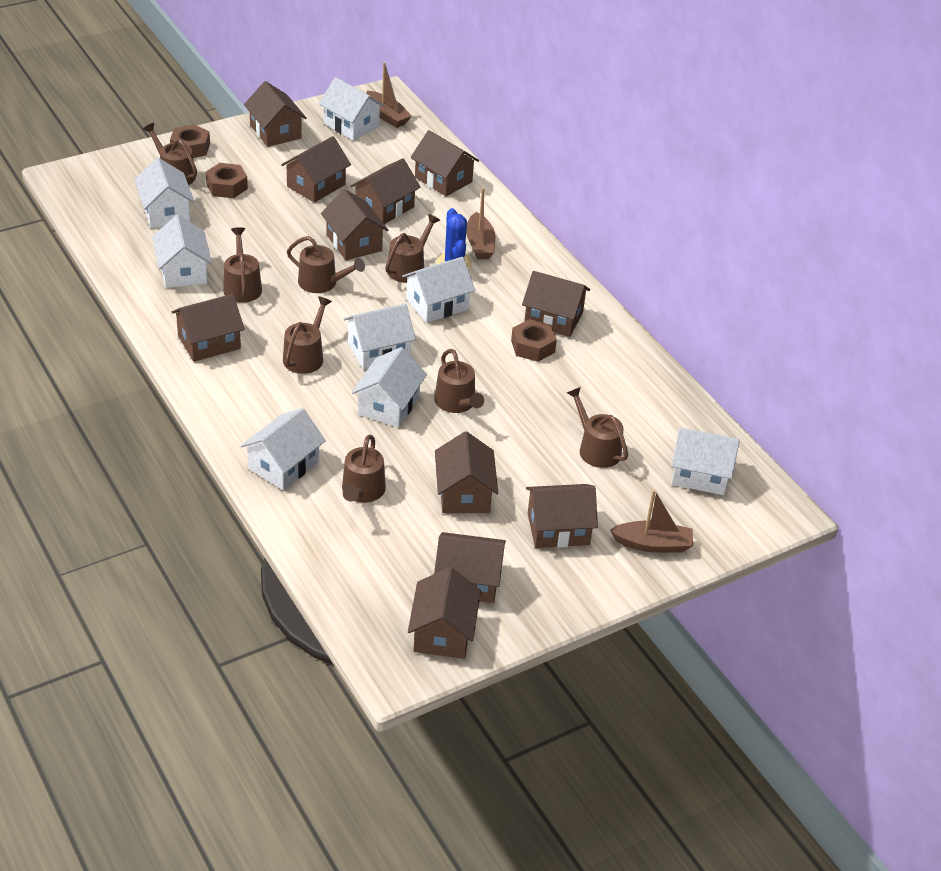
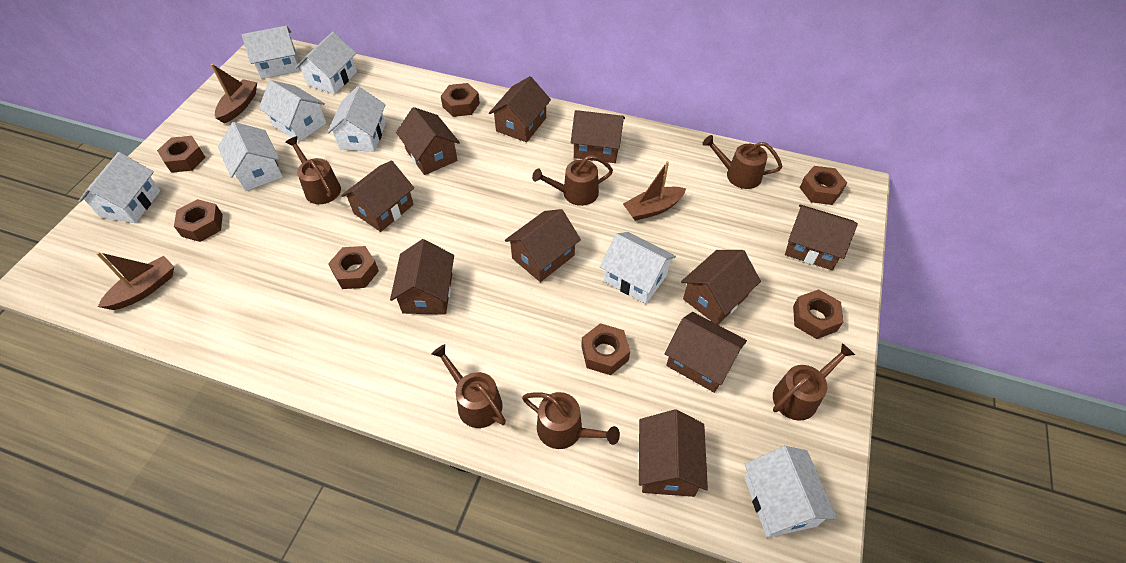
blue cactus: [437,208,472,270] = 1 -> none = 0
brown house: [172,294,245,362] [244,81,307,147] [281,136,351,203] [321,189,388,260] [350,158,421,224] [408,567,481,659] [410,130,479,196] [434,532,506,603] [435,431,498,513] [522,271,590,337] [526,484,598,548] = 11 -> [341,160,414,232] [390,239,454,315] [396,107,460,175] [489,76,551,142] [505,209,581,282] [571,110,625,163] [639,409,708,497] [665,312,747,393] [681,250,761,325] [785,204,858,270] = 10
brown nut: [170,124,210,158] [206,163,248,198] [511,319,557,362] = 3 -> [157,136,206,173] [174,199,223,242] [328,246,379,289] [441,83,480,117] [581,323,630,375] [793,289,843,339] [800,166,847,205] = 7
brown watering can: [143,123,197,185] [223,227,262,303] [283,296,332,374] [287,236,365,293] [342,435,386,503] [385,214,440,283] [434,349,484,413] [567,387,628,468] = 8 -> [285,136,341,204] [432,344,506,428] [522,392,620,449] [532,155,613,206] [702,135,782,189] [773,343,855,421] = 6

